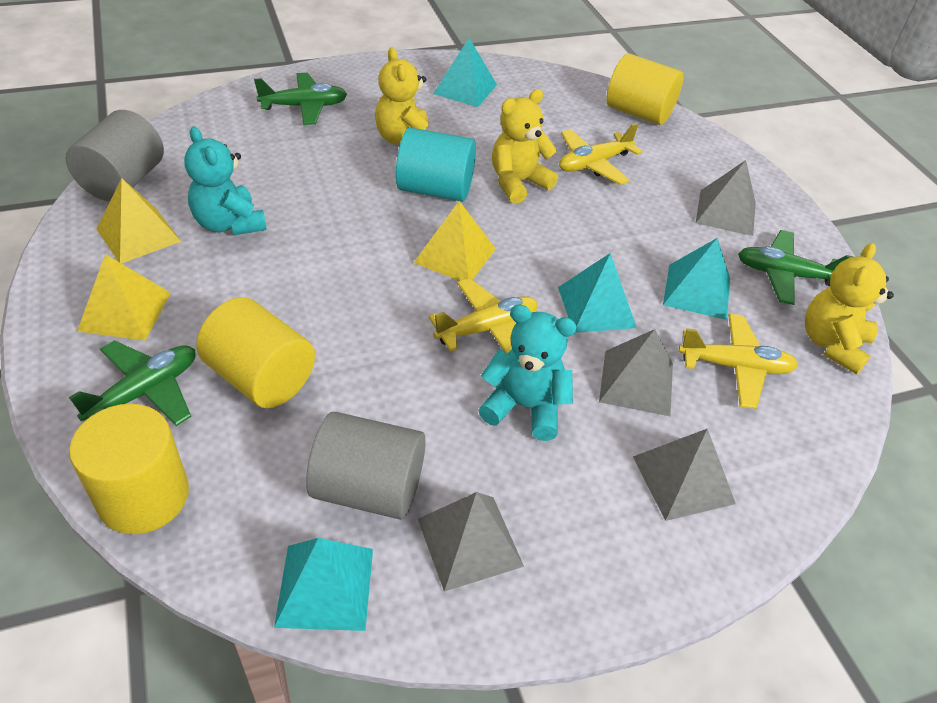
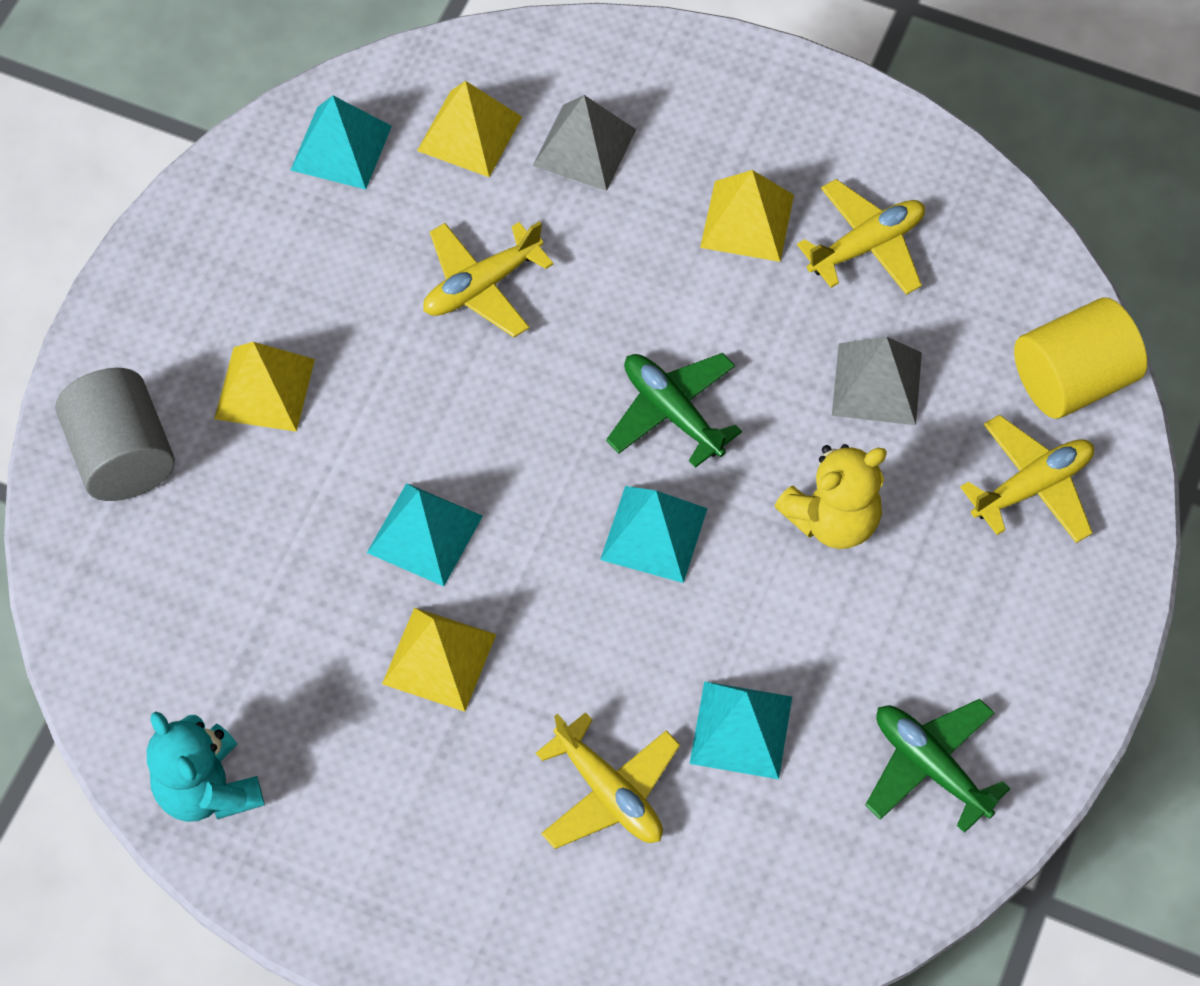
green plane: [69,340,196,426] [254,73,347,125] [738,230,854,305] = 3 -> [606,353,742,468] [865,699,1010,833] = 2
grey cylinder: [66,110,164,201] [306,412,426,520] = 2 -> [56,368,175,501] = 1
grey pyramid: [418,492,524,592] [599,329,673,416] [633,429,736,521] [696,160,756,236] = 4 -> [533,95,636,191] [832,337,922,425] = 2
turquoise cylinder: [396,127,476,202] = 1 -> none = 0
turquoise teddy bear: [184,126,267,235] [479,304,577,441] = 2 -> [147,712,265,822] = 1
yellow cylinder: [69,404,189,534] [196,297,315,408] [606,53,683,125] = 3 -> [1014,297,1147,419] = 1
yellow plane: [429,278,538,354] [559,123,643,185] [678,314,798,409] = 3 -> [423,221,554,337] [536,712,680,849] [797,179,925,295] [960,415,1094,543] = 4
yellow pyramid: [77,254,171,341] [97,178,181,263] [414,201,496,281] = 3 -> [214,342,315,432] [382,608,496,712] [417,81,522,177] [700,170,794,262] = 4
yellow teddy bear: [375,47,436,145] [492,89,558,204] [805,243,894,374] = 3 -> [774,444,887,549] = 1

